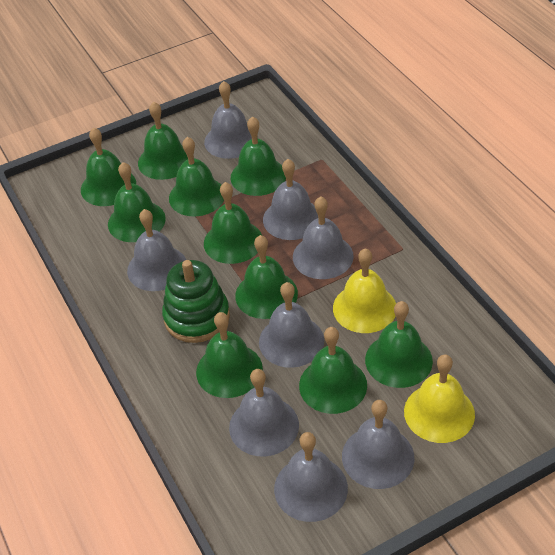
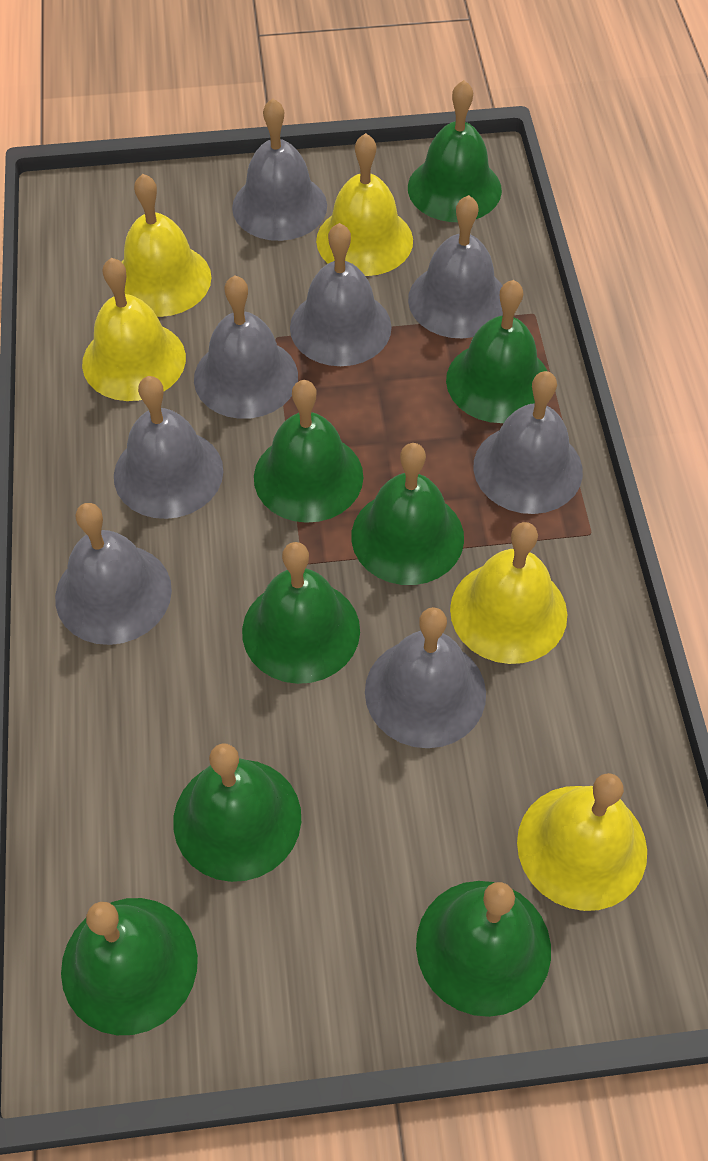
green bell: [81,128,136,206] [108,162,166,242] [138,102,188,180] [169,137,224,216] [196,312,263,398] [204,182,262,264] [231,116,286,196] [235,235,298,319] [299,327,367,414] [365,301,433,388] = 10 -> [61,898,198,1035] [173,743,301,882] [242,542,360,684] [254,380,363,523] [351,443,464,585] [408,80,502,222] [416,881,551,1017] [446,280,547,423] = 8
green stacking toy: [162,260,230,343] = 1 -> none = 0
yellow bell: [333,248,396,333] [404,354,475,443] = 2 -> [82,258,186,401] [122,174,212,317] [316,133,413,276] [450,522,567,664] [517,773,647,911] = 5

